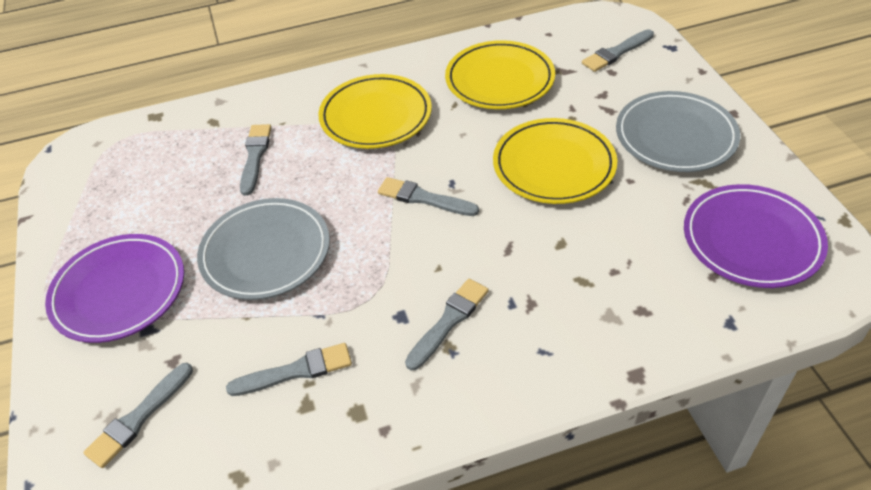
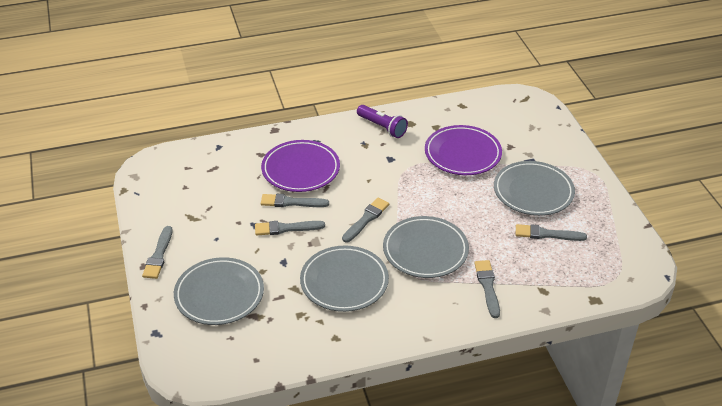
grey plate: [197,198,330,300] [616,91,740,172] = 2 -> [174,257,264,325] [300,245,389,312] [383,216,469,278] [494,161,575,216] = 4
purple flashlight: none = 0 -> [357,105,408,138] = 1
yellow plate: [318,74,432,149] [445,40,555,109] [493,118,617,204] = 3 -> none = 0

